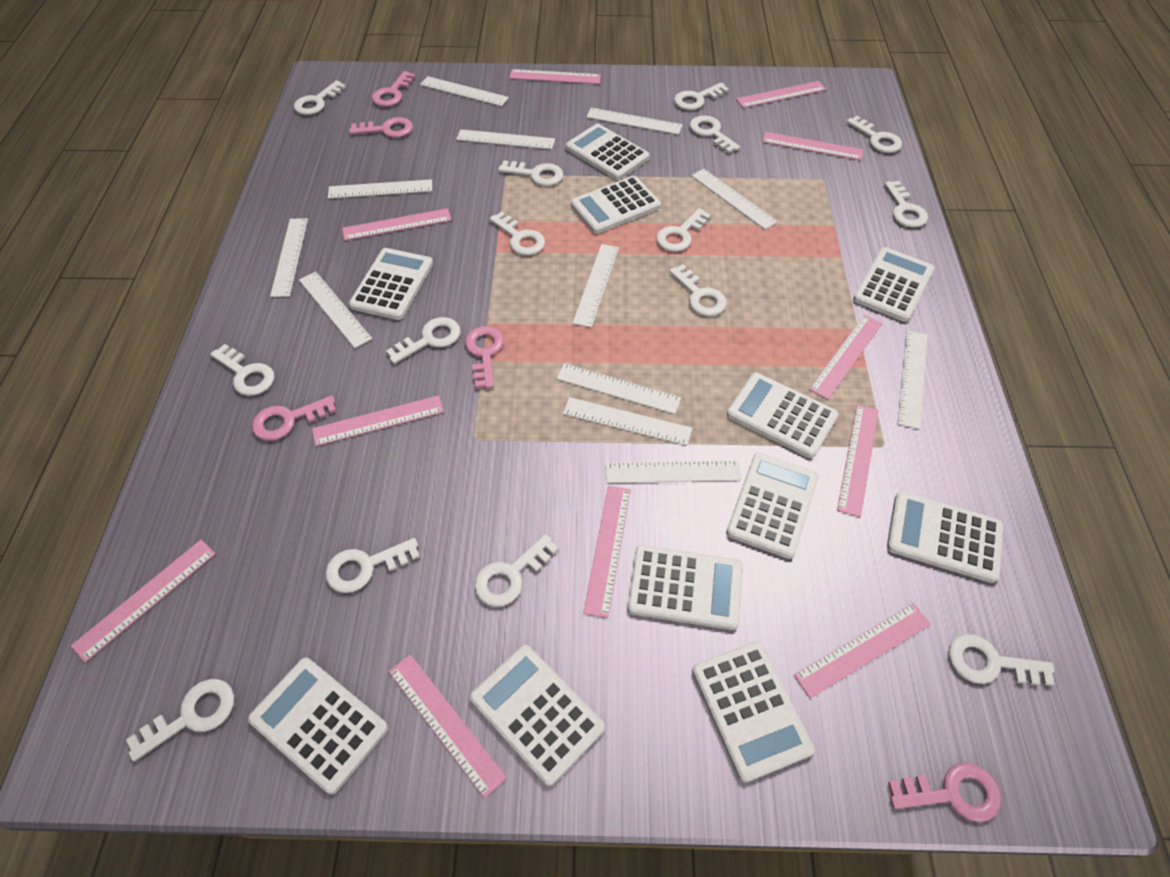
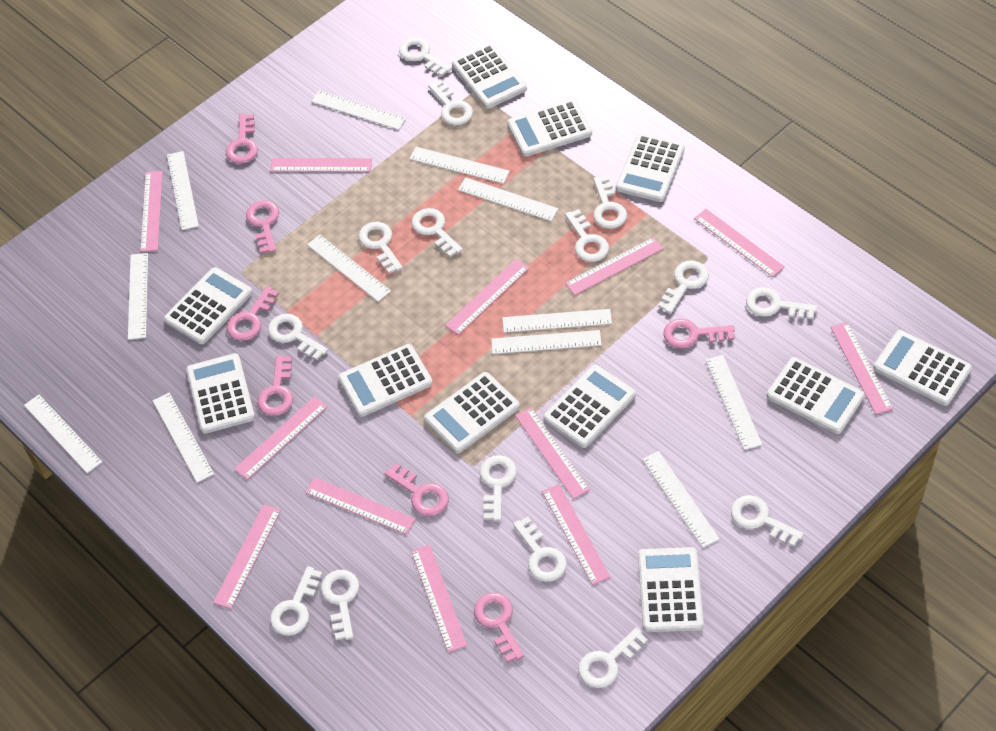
pink key: [252,396,337,441] [349,117,413,138] [372,71,415,107] [465,326,504,388] [888,762,1001,822] = 5 -> [226,114,258,164] [227,286,279,341] [246,200,279,254] [257,355,293,416] [385,463,449,516] [474,593,524,663] [664,319,735,348] = 7
pink ruler: [71,540,216,662] [312,395,444,446] [342,208,451,241] [389,655,507,798] [509,69,601,84] [583,486,631,618] [736,81,826,108] [763,132,863,160] [794,603,931,698] [809,315,882,400] [837,405,879,517] = 11 -> [140,171,163,252] [213,504,281,609] [234,396,328,480] [270,158,372,172] [305,477,416,535] [411,545,467,653] [445,259,529,335] [515,407,590,499] [542,484,610,585] [565,237,664,296] [694,209,785,277] [830,322,893,414] = 12

